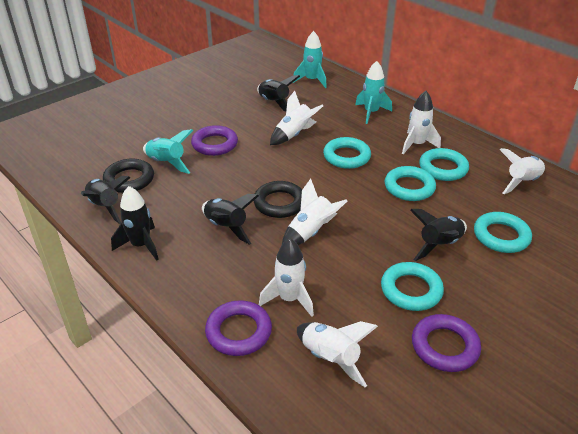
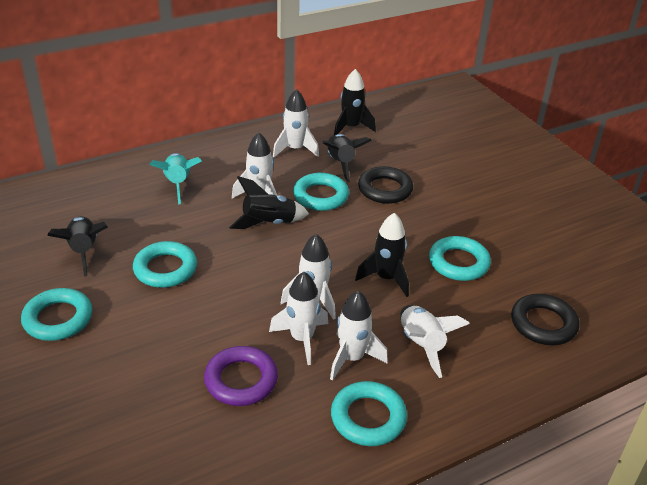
purple ring: [191,125,238,156] [205,300,272,356] [412,314,481,372] = 3 -> [204,346,278,406] = 1
turquoise rocket: [143,129,193,174] [293,31,327,88] [355,61,392,124] = 3 -> [149,153,202,204] = 1

